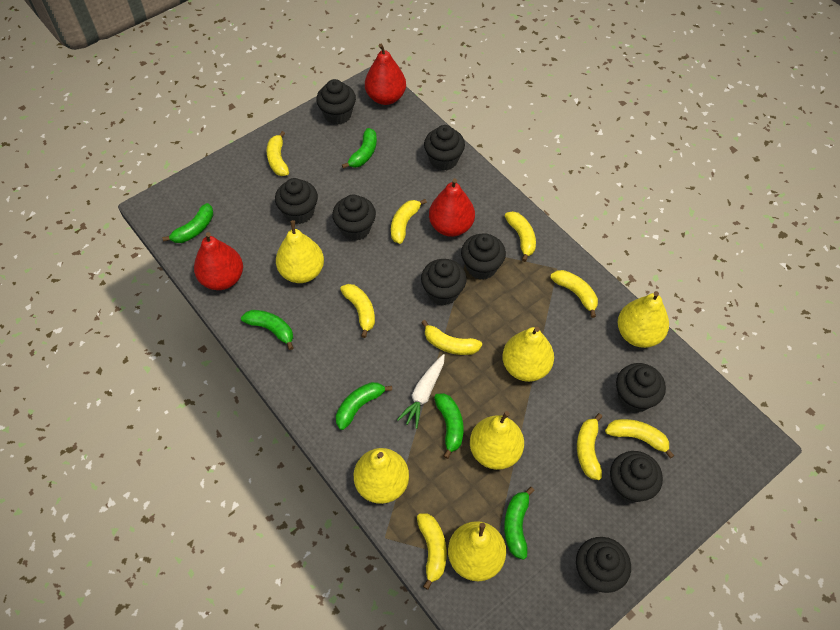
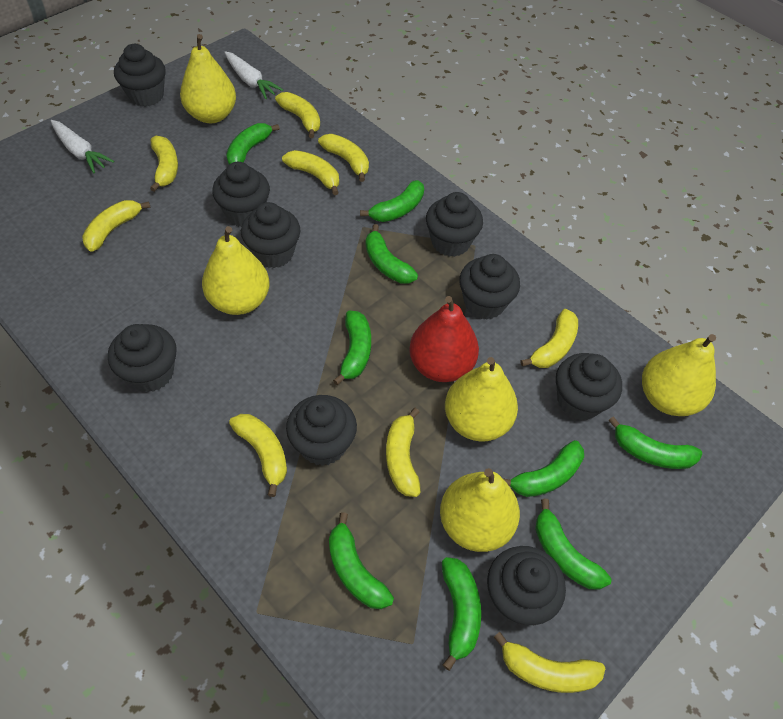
green banana: [162,203,214,243] [241,310,293,350] [336,382,392,430] [342,128,377,169] [434,393,464,459] [504,487,535,560] = 6 -> [226,123,280,165] [329,512,394,609] [333,311,371,385] [360,180,424,222] [366,224,418,284] [442,557,481,671] [502,440,584,497] [535,499,612,590] [608,416,702,469] = 9
red pear: [194,232,243,290] [365,44,406,105] [429,178,475,237] = 3 -> [409,296,479,382] = 1
white carrot: [397,354,445,429] = 1 -> [51,120,114,173] [224,51,283,99] = 2
yellow pear: [276,220,324,283] [354,448,409,504] [448,521,506,581] [470,411,524,470] [502,327,554,382] [618,291,669,348] = 6 -> [180,34,236,123] [202,226,270,315] [440,468,520,552] [445,357,518,442] [642,334,716,416] = 5

